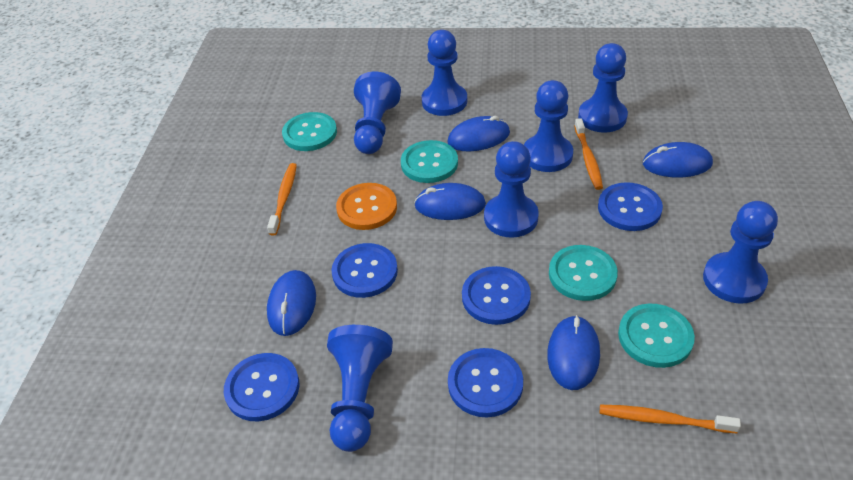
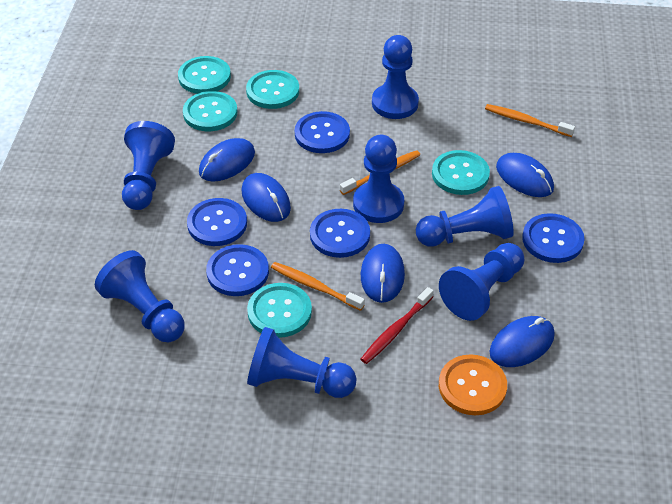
red toothbrush: none = 0 -> [361,287,434,364] = 1
turquoise button: [282,112,337,151] [401,140,458,183] [549,245,618,301] [618,304,695,368] = 4 -> [178,56,231,94] [183,91,237,131] [246,70,299,109] [247,283,312,338] [432,150,490,195] = 5

